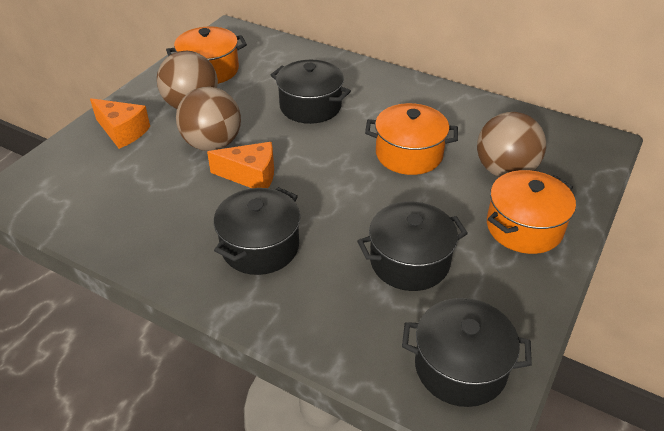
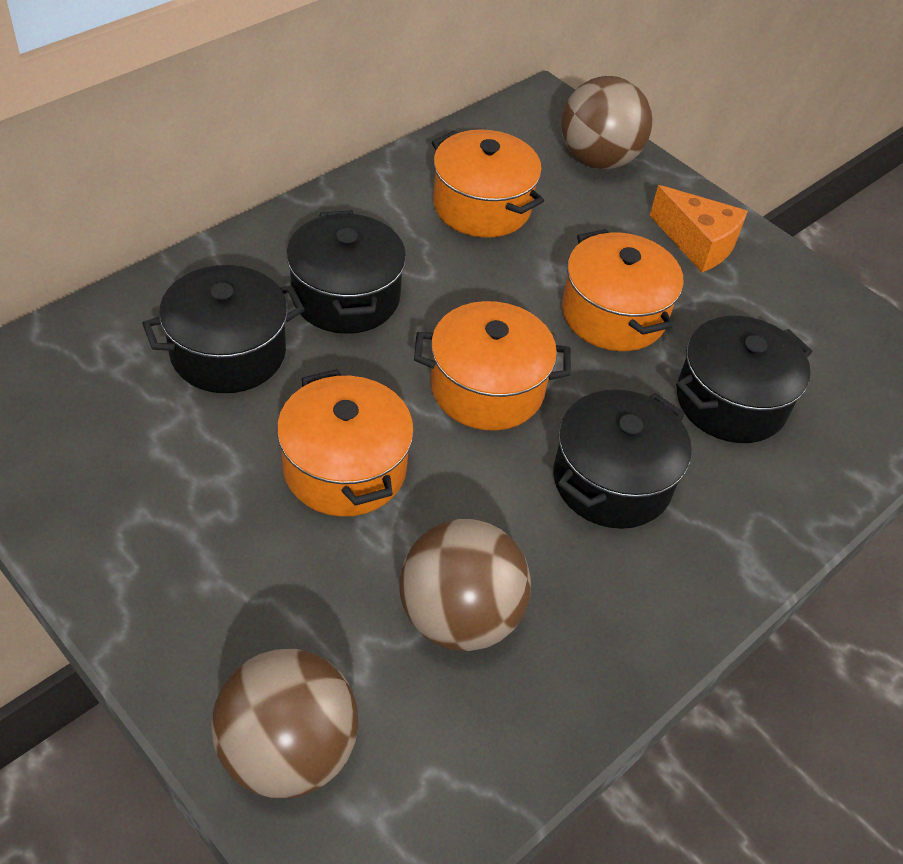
orange cheese: [90,98,150,149] [207,142,274,188] = 2 -> [650,185,748,272] = 1
orange pot: [166,27,247,84] [365,103,458,175] [487,170,576,254] = 3 -> [277,369,414,517] [414,301,571,430] [432,129,544,238] [562,229,684,351] = 4

